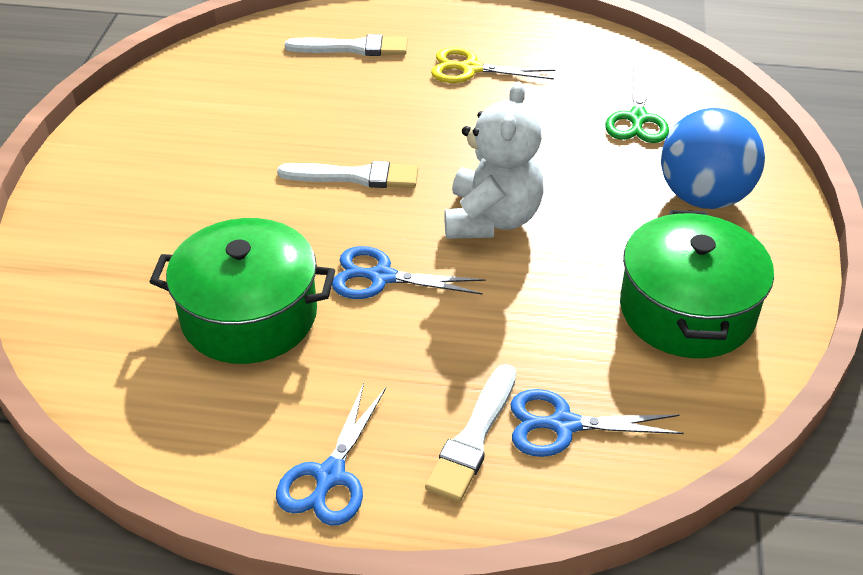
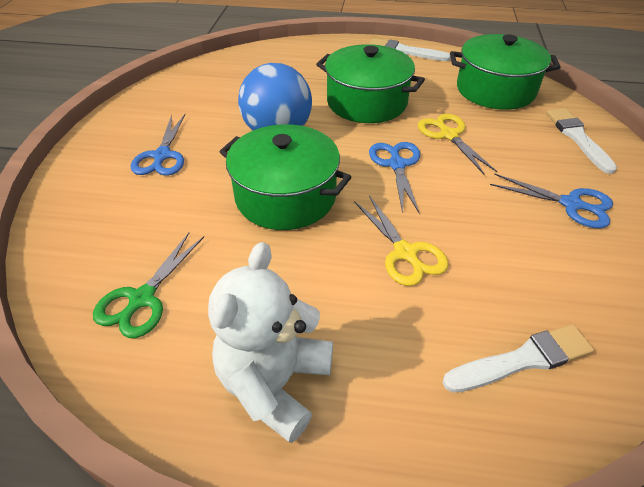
green pot: [150,218,335,364] [620,210,774,358] = 2 -> [219,124,351,230] [316,44,425,123] [450,34,561,110] = 3
yellow scissors: [431,47,555,83] = 1 -> [354,195,449,286] [418,114,498,175] = 2

